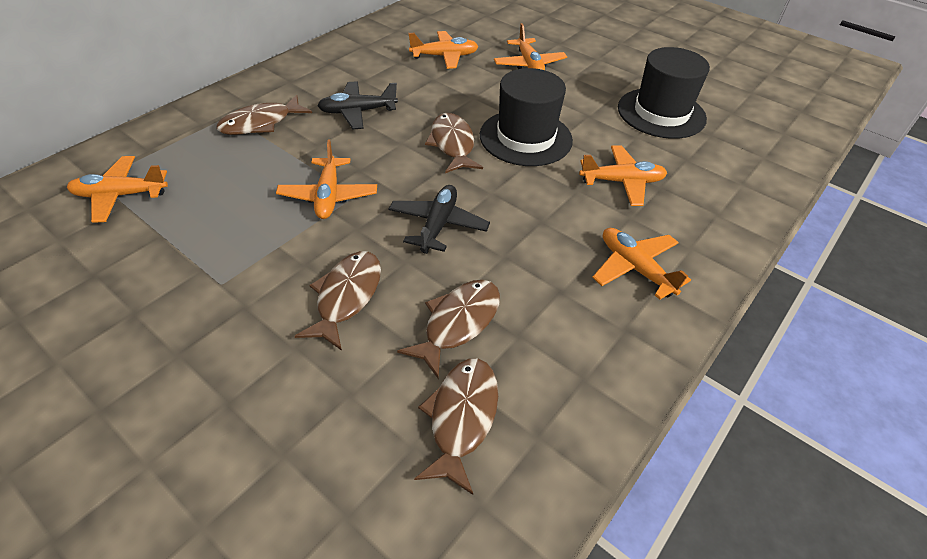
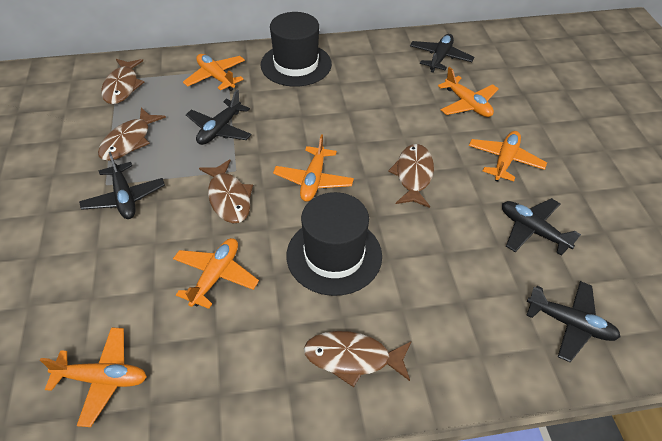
black plane: [317,81,398,130] [388,185,490,254] = 2 -> [79,152,165,219] [186,89,252,145] [410,34,475,73] [502,198,581,256] [526,281,620,362] = 5

